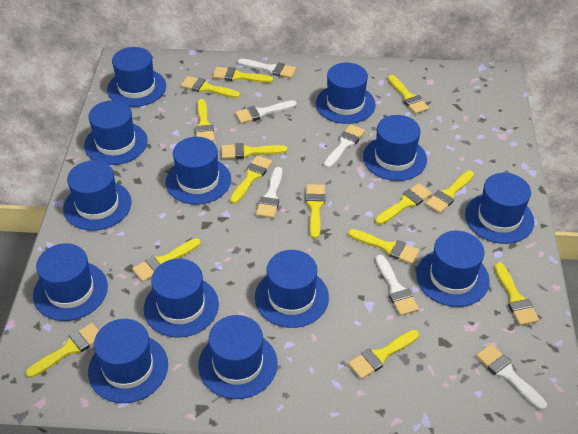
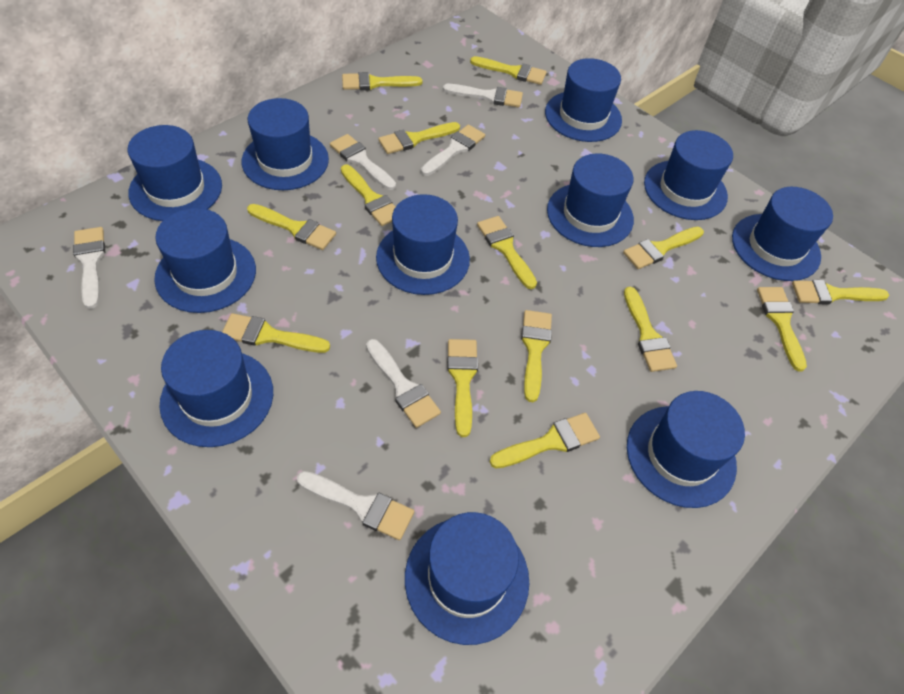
blue hat: [33,243,108,321] [63,160,131,231] [84,100,148,165] [88,319,168,403] [107,47,166,107] [144,259,219,338] [165,137,231,205] [198,315,278,399] [255,250,329,328] [316,63,376,124] [363,115,427,181] [416,231,490,307] [465,173,534,244] = 13 -> [128,125,222,221] [154,208,256,313] [159,330,273,447] [241,98,329,190] [376,194,470,295] [405,512,529,645] [545,58,622,142] [547,153,634,247] [627,391,745,508] [644,130,733,220] [732,187,833,281] = 11

